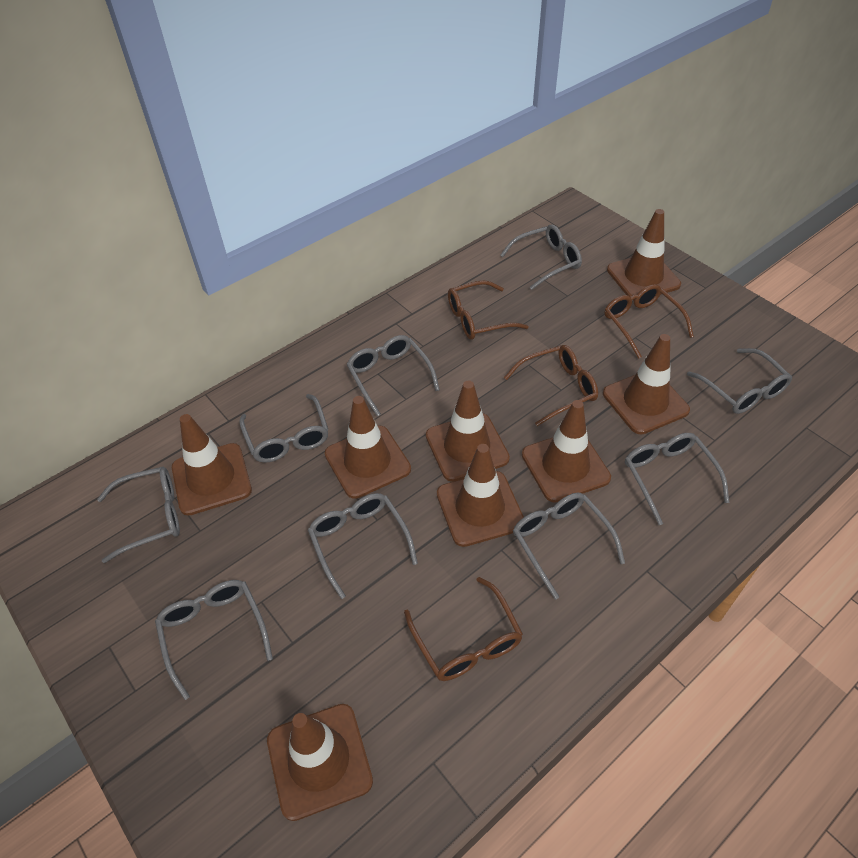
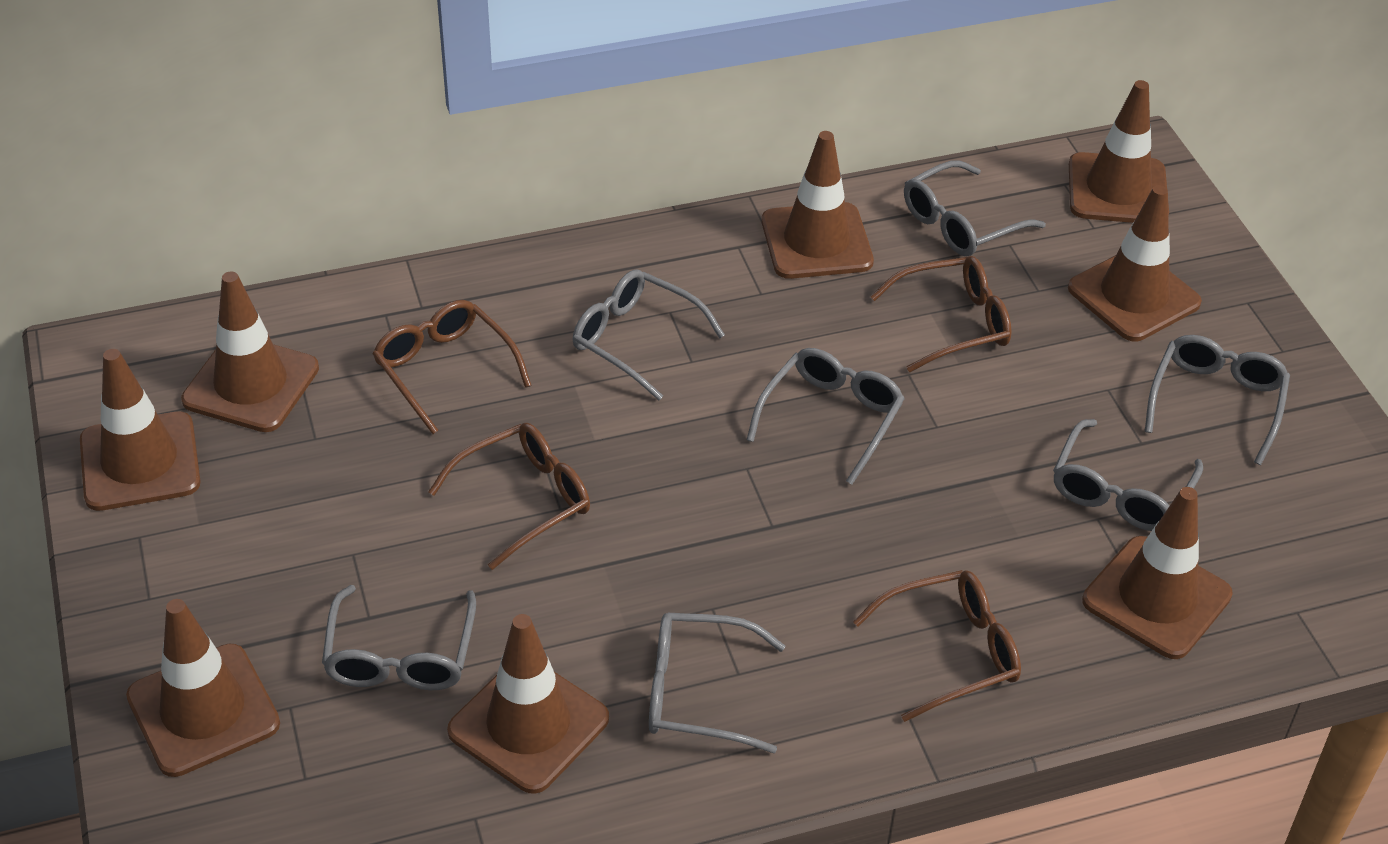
grey glasses: [97,467,180,563] [155,580,273,700] [239,394,328,463] [308,493,418,599] [347,335,440,416] [500,224,582,290] [513,493,625,600] [625,433,729,525] [687,348,792,414] = 9 -> [322,585,476,690] [573,269,725,400] [649,613,785,753] [747,348,905,485] [904,160,1046,256] [1053,419,1203,531] [1145,335,1290,465] = 7

